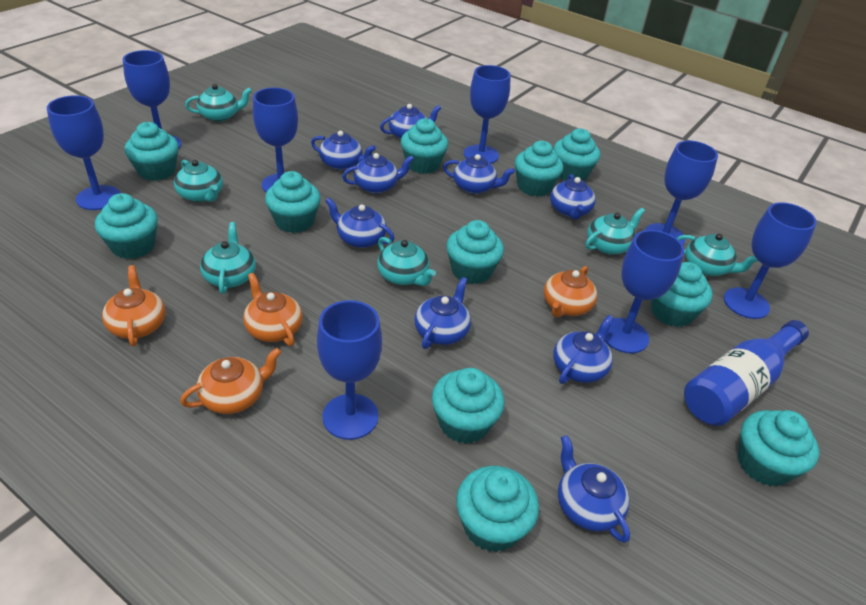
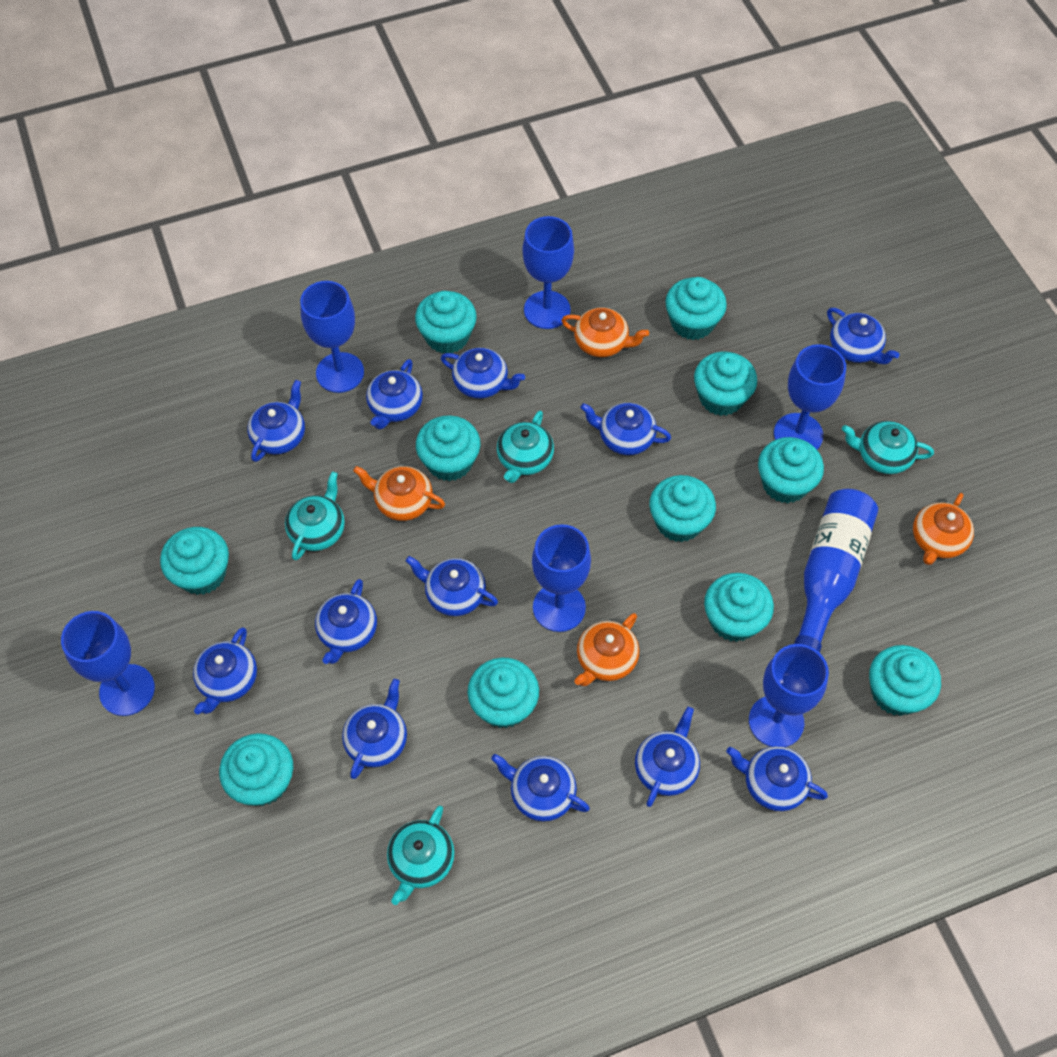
blue goblet: [47,95,120,210] [123,50,181,149] [253,88,298,192] [317,300,382,440] [464,65,511,164] [605,230,684,353] [645,141,718,245] [724,202,817,319] = 8 -> [61,611,155,716] [300,281,364,393] [523,216,574,329] [532,524,591,632] [749,644,829,747] [774,344,846,449] = 6
blue teapot: [311,131,376,170] [325,198,394,248] [342,153,414,194] [380,104,441,139] [414,277,471,349] [443,154,515,194] [550,174,596,220] [553,315,613,384] [558,435,630,543] = 9 -> [193,627,257,714] [247,380,305,462] [315,579,377,664] [342,679,407,779] [366,359,423,429] [406,556,498,616] [441,348,525,398] [491,754,590,821] [580,403,671,455] [635,707,700,807] [726,746,828,811] [827,308,899,364] = 12
turquoise teapot: [174,160,223,202] [185,84,252,122] [200,222,256,294] [377,237,436,286] [585,208,645,255] [677,234,758,276] = 6 -> [285,471,345,560] [387,806,455,905] [497,411,554,483] [842,421,934,474] = 4

